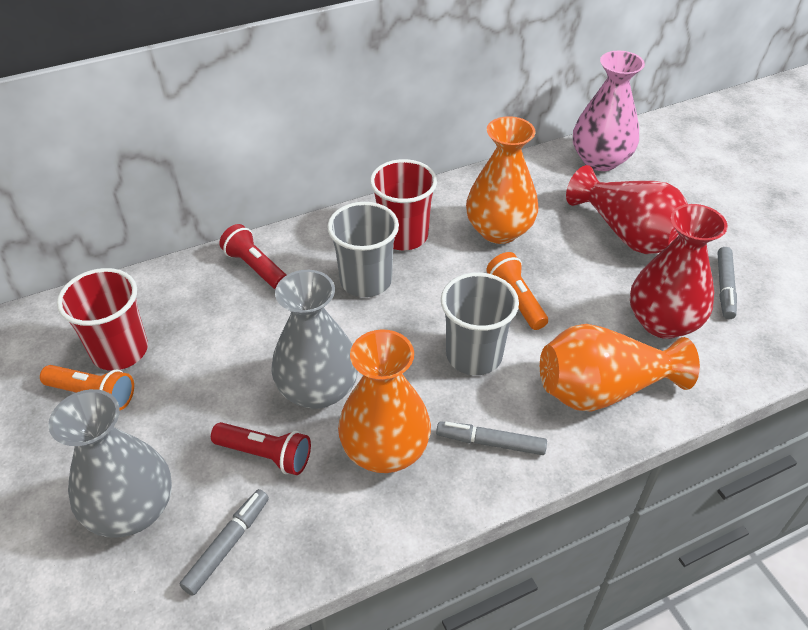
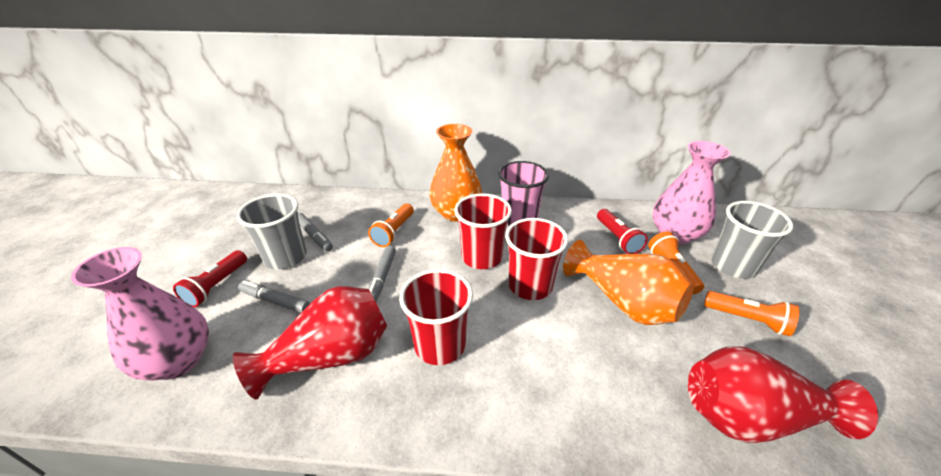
grey vase: [48,389,172,537] [271,270,358,409] = 2 -> none = 0
orange flashlight: [40,365,134,410] [486,252,548,330] = 2 -> [368,204,414,247] [648,231,704,294] [704,291,799,336] = 3
orange vase: [338,329,431,473] [466,116,538,244] [540,324,700,412] = 3 -> [429,124,482,221] [563,240,694,325] = 2
pink cup: none = 0 -> [498,161,549,226] = 1
pink vase: [573,51,645,171] = 1 -> [71,247,209,381] [652,141,731,244] = 2
red cup: [57,268,148,370] [370,159,437,250] = 2 -> [399,269,473,365] [454,193,512,269] [505,218,568,300] = 3

